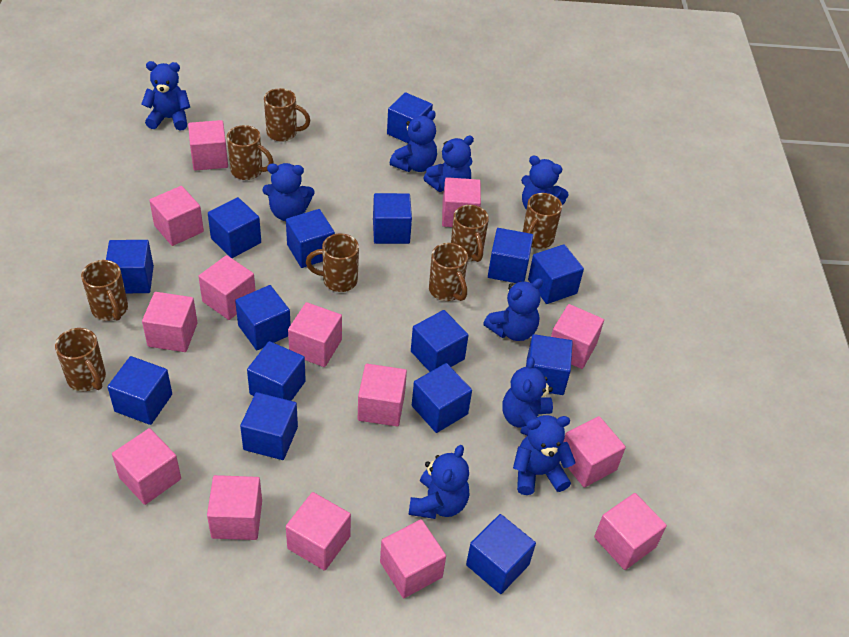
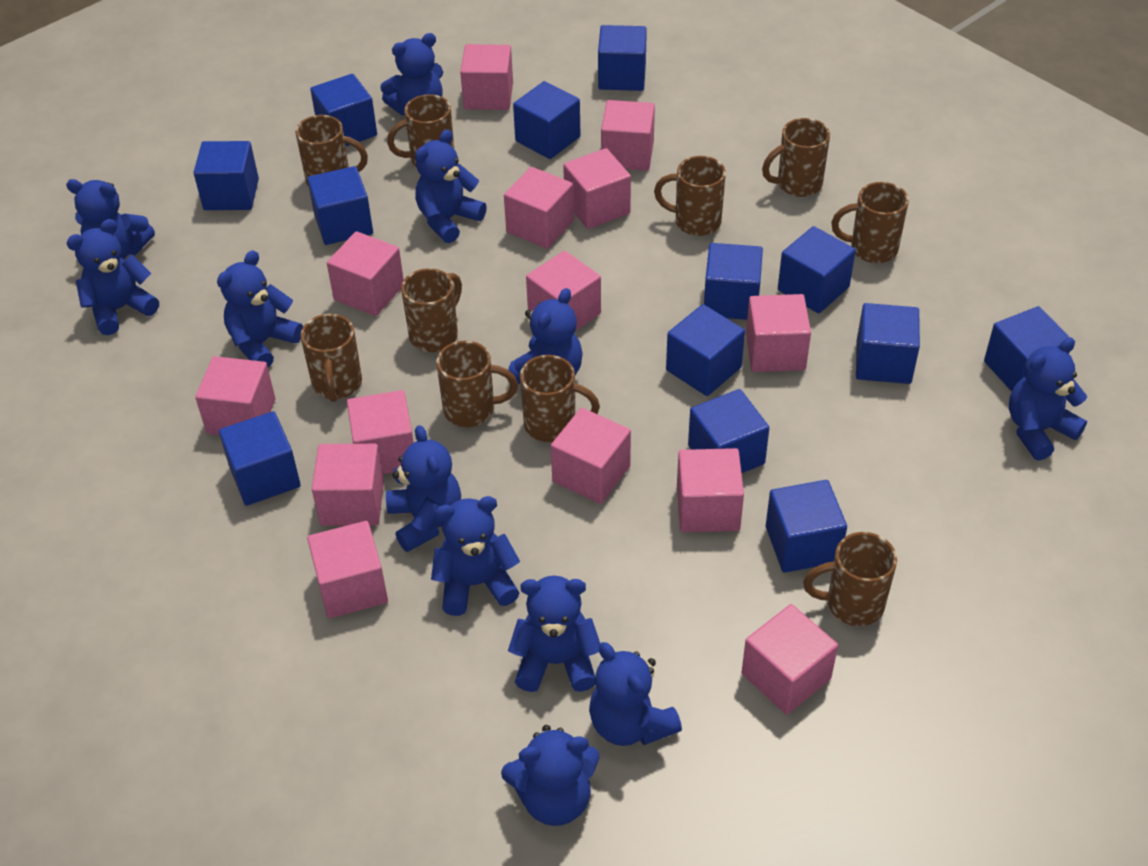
blue cube: [106,240,154,293] [107,356,172,425] [208,197,261,258] [235,285,291,350] [240,392,298,460] [247,341,306,401] [286,209,335,268] [373,193,412,244] [387,92,433,143] [411,310,468,372] [412,363,472,433] [466,514,536,594] [488,228,533,283] [526,334,573,395] [528,244,584,304] = 15 -> [194,141,259,210] [219,411,301,506] [307,166,373,245] [310,74,377,146] [513,81,581,159] [598,25,647,91] [666,304,745,396] [688,389,769,473] [704,243,763,320] [766,480,847,573] [778,226,856,314] [856,303,920,384] [984,306,1070,392] = 13
blue teddy bear: [141,61,190,131] [263,163,314,221] [390,110,437,172] [409,445,469,519] [423,136,474,192] [483,278,543,341] [503,357,553,436] [513,415,576,495] [521,156,569,210] = 9 -> [66,179,155,259] [66,219,159,335] [217,250,303,367] [380,33,443,116] [386,425,461,552] [415,130,487,243] [431,496,520,616] [501,725,600,826] [508,288,583,384] [508,576,600,692] [589,642,682,746] [1009,338,1087,461] = 12
brown mug: [55,328,106,391] [81,260,128,321] [227,125,274,180] [264,88,310,142] [306,233,359,292] [429,243,468,301] [451,205,489,262] [523,193,562,249] = 8 -> [295,115,368,187] [300,314,362,402] [387,94,454,167] [401,268,462,352] [436,341,518,427] [520,355,600,442] [654,156,726,236] [762,118,830,197] [803,532,897,626] [831,182,909,263] = 10

